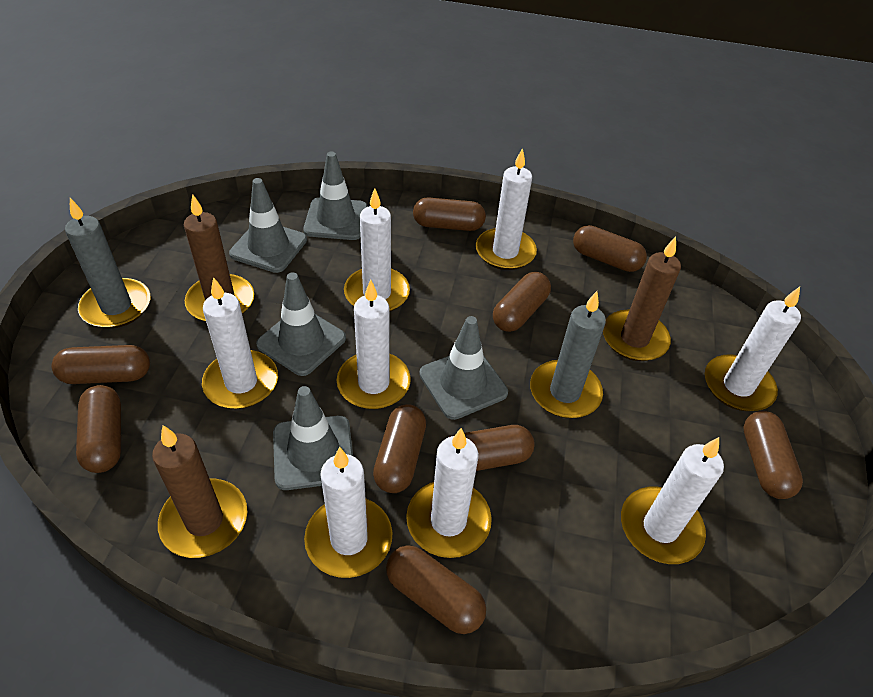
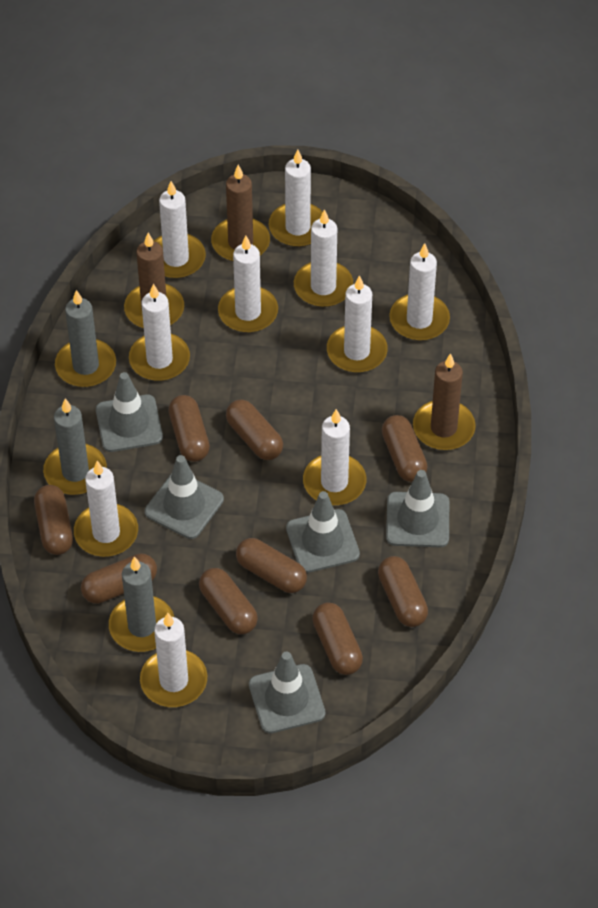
grey candle: [65,198,150,328] [530,291,606,418] = 2 -> [43,398,107,495] [55,290,116,387] [109,556,174,652] = 3
white candle: [202,277,278,409] [304,447,393,578] [337,280,411,409] [344,188,410,312] [406,428,492,558] [476,148,537,270] [621,437,724,564] [705,287,801,411] = 8 -> [74,461,138,557] [129,284,190,381] [140,613,207,707] [154,181,206,279] [218,236,278,333] [269,149,323,247] [294,209,353,307] [303,409,366,505] [327,275,388,373] [389,243,450,341] = 10

